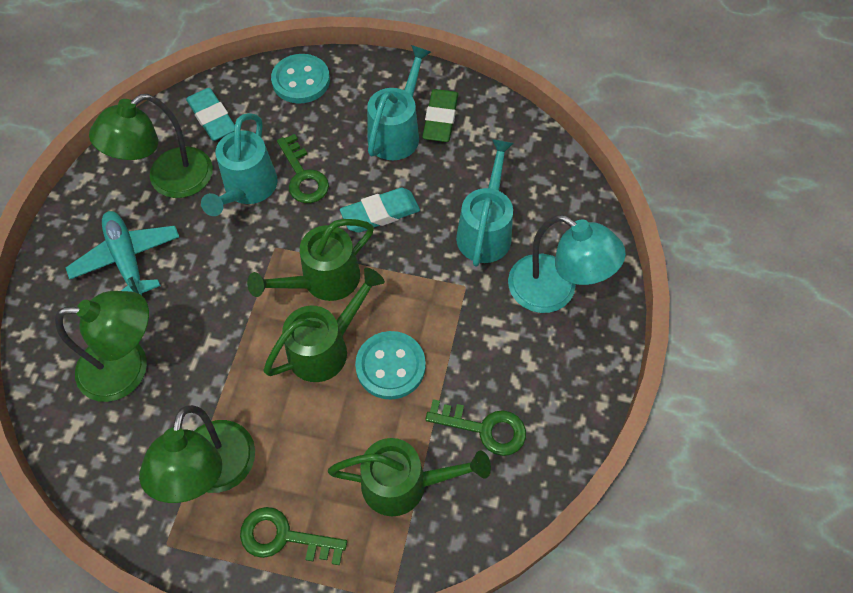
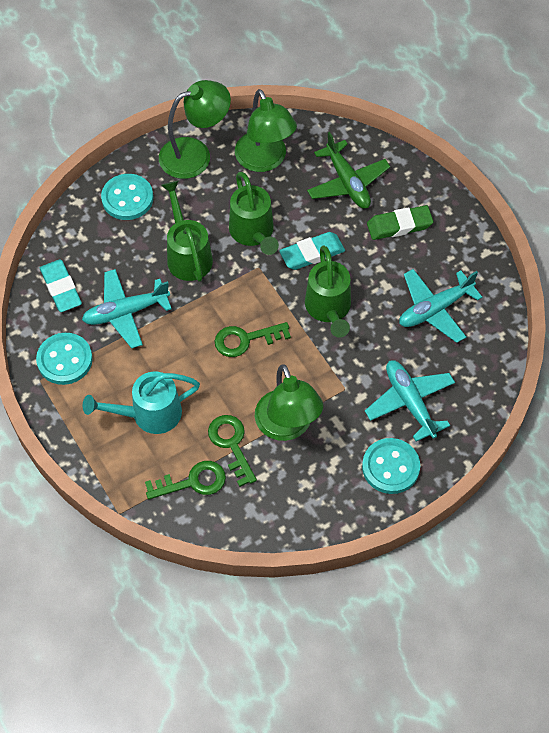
green plane: none = 0 -> [307,132,390,209] = 1
turquoise button: [271,54,330,104] [355,331,426,400] = 2 -> [36,333,93,385] [101,174,153,220] [362,438,420,494] = 3
turquoise lamp: [508,215,626,313] = 1 -> none = 0
turquoise plane: [65,211,179,296] = 1 -> [82,269,172,349] [365,360,455,441] [399,269,482,343] = 3
turquoise watering can: [201,113,277,216] [367,45,431,160] [456,139,514,267] = 3 -> [83,372,200,434] = 1

